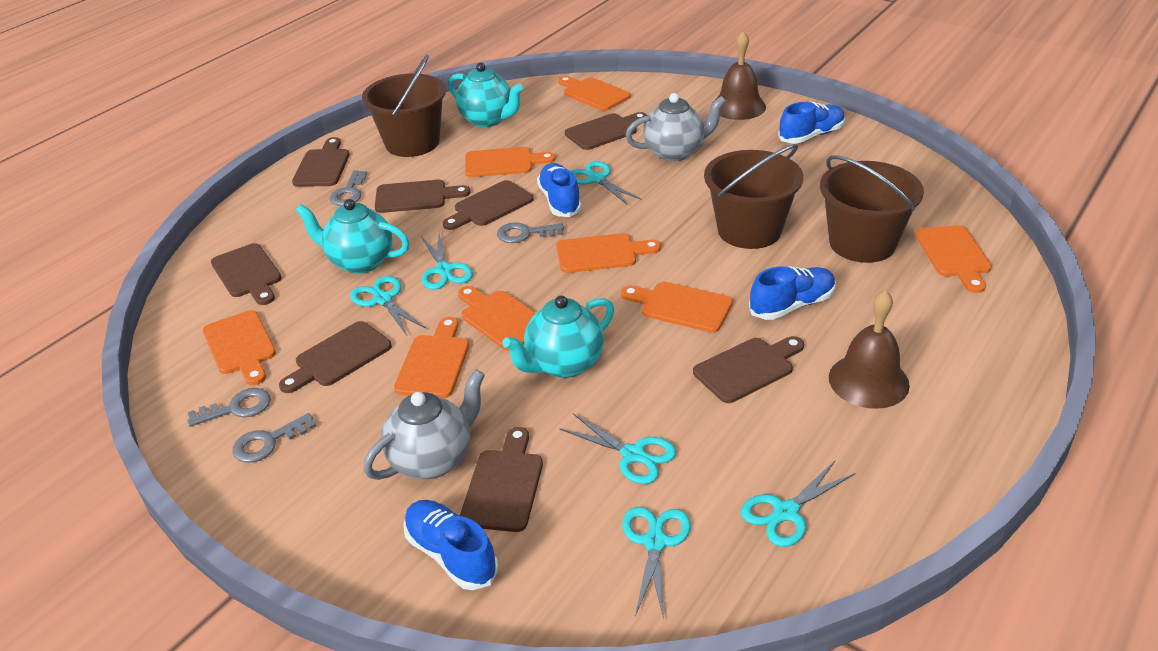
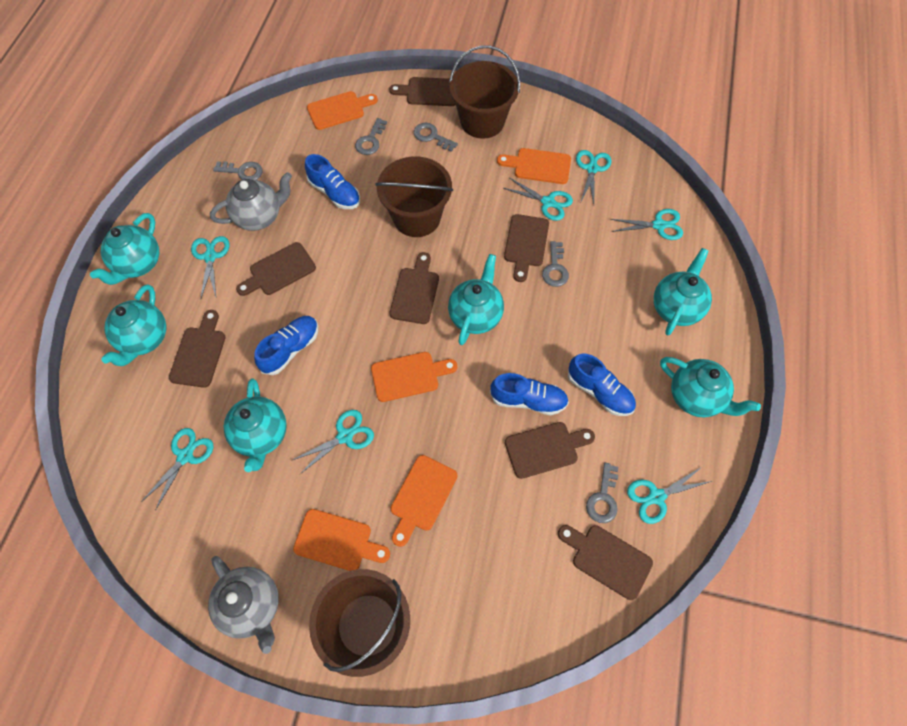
brown bell: [713,31,766,120] [829,290,910,409] = 2 -> none = 0
brown cutting board: [211,243,281,305] [279,321,392,393] [292,137,350,187] [375,180,470,213] [443,180,534,230] [460,427,543,532] [565,112,647,150] [693,336,804,403] = 8 -> [169,310,225,388] [236,242,316,296] [389,77,456,106] [390,252,439,324] [504,214,549,282] [505,422,595,479] [558,525,653,600] = 7
grey key: [187,388,271,427] [232,413,316,463] [330,171,367,206] [497,222,564,243] = 4 -> [213,161,263,180] [355,118,387,155] [414,123,458,152] [542,241,569,287] [586,463,618,523] = 5
orange cutting board: [202,310,276,385] [394,317,469,398] [458,286,536,351] [465,147,556,177] [557,233,661,273] [558,76,630,111] [621,282,733,333] [915,225,992,293] = 8 -> [293,509,390,571] [307,91,378,130] [371,352,457,402] [391,455,457,547] [497,148,571,184] = 5
turquoise scissors: [350,276,426,335] [421,233,473,290] [559,414,676,484] [571,161,642,205] [622,507,691,619] [741,461,855,547] = 6 -> [141,428,213,510] [191,236,229,300] [291,410,374,474] [504,178,573,221] [576,150,611,204] [610,209,683,240] [627,466,712,524] = 7
turquoise teapot: [295,199,410,274] [448,63,523,127] [502,296,614,378] = 3 -> [90,213,159,285] [101,284,166,366] [223,378,287,472] [448,254,504,345] [654,248,712,335] [660,357,761,417] = 6

